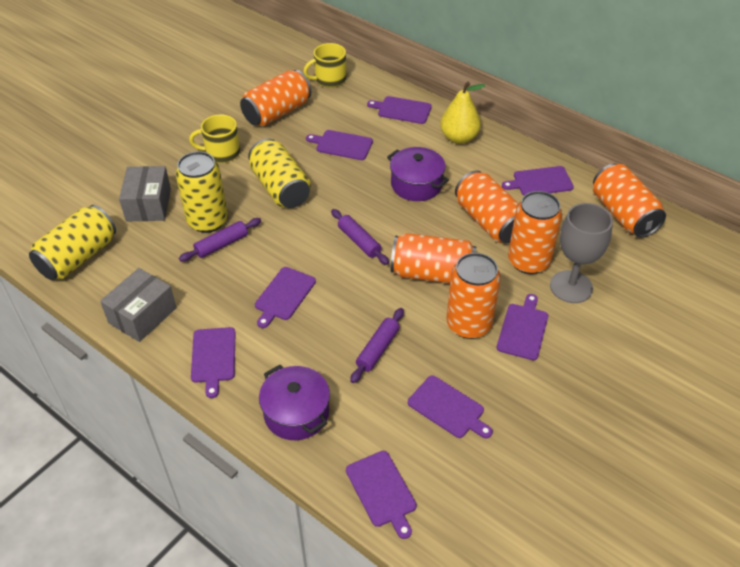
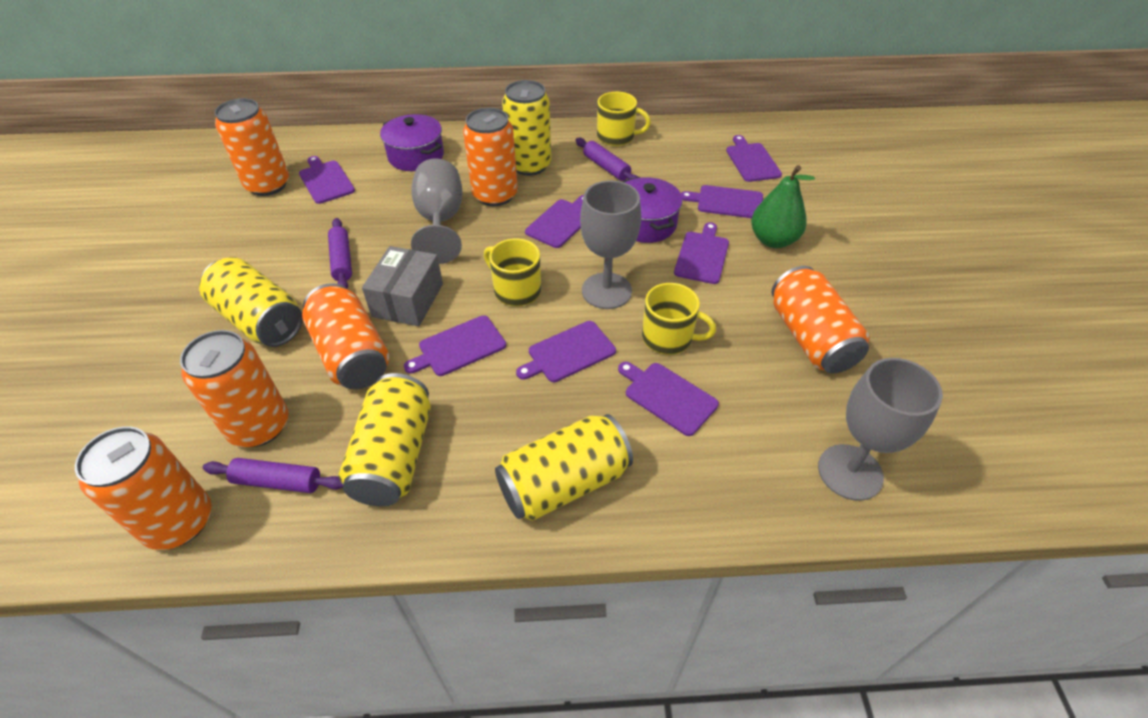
green pear: none = 0 -> [751,165,815,248] = 1
grey box: [100,268,176,342] [119,166,171,221] = 2 -> [362,246,443,326] = 1
grey goblet: [550,203,613,303] = 1 -> [411,158,462,264] [580,180,641,309] [818,358,943,501] = 3
yellow can: [29,205,116,280] [176,151,228,233] [248,139,311,208] = 3 -> [199,257,303,347] [338,373,431,506] [495,414,633,521] [502,80,551,176] = 4
yellow mug: [189,114,240,163] [303,43,346,88] = 2 -> [484,238,541,306] [597,92,651,146] [642,283,716,355] = 3
yellow pear: [440,81,485,144] = 1 -> none = 0

